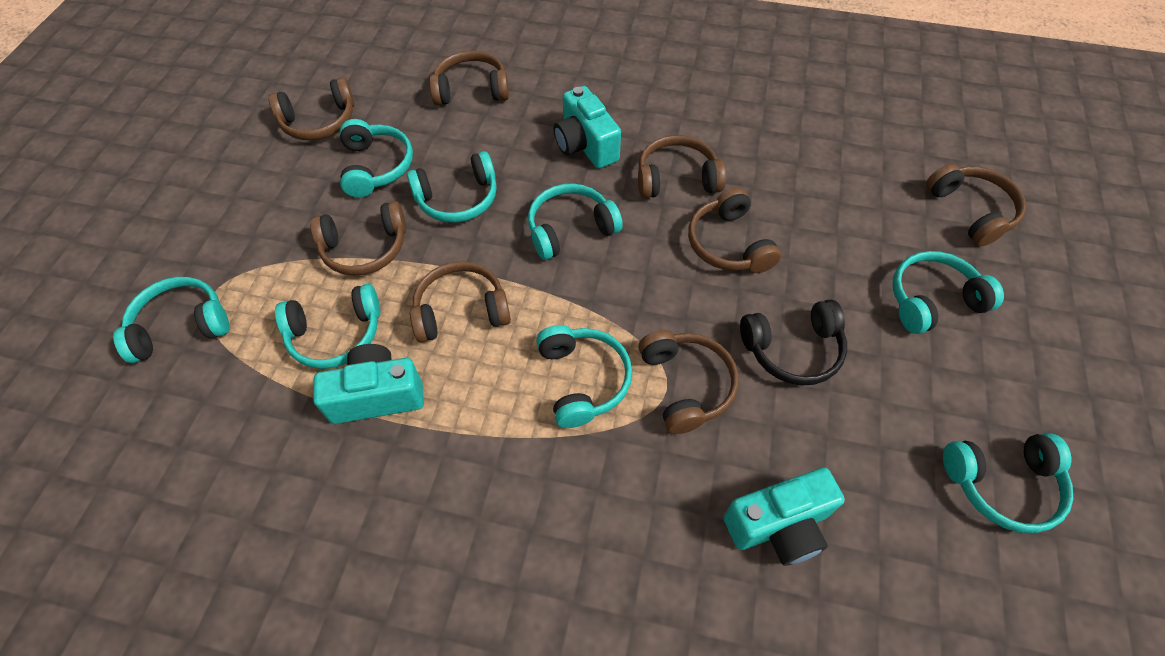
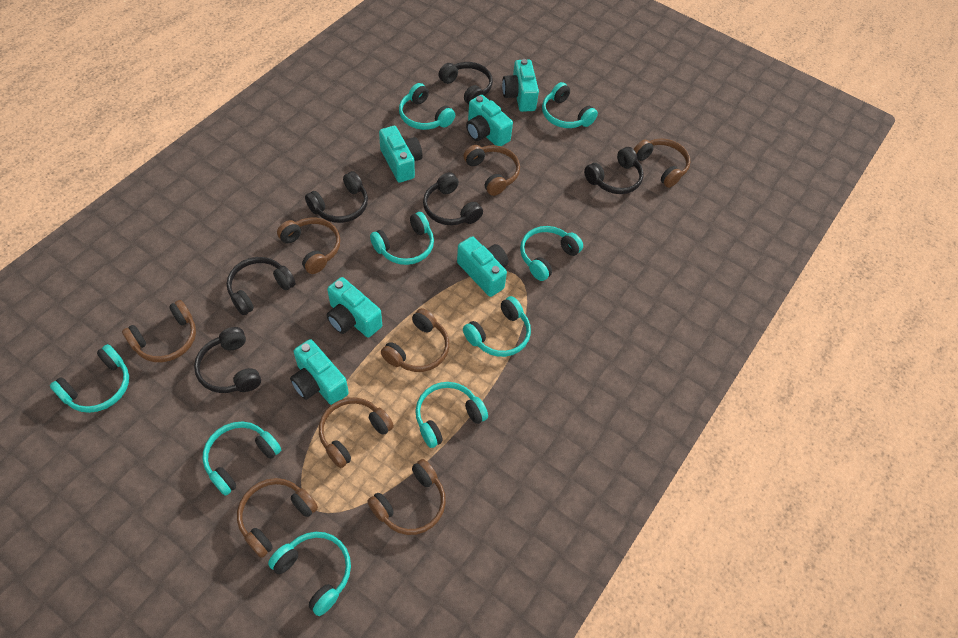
black headphones: [740,299,847,386] = 1 -> [194,327,261,393] [227,257,296,315] [305,171,368,223] [423,172,483,225] [438,62,493,105] [584,147,644,194] = 6
turquoise camera: [313,344,424,424] [554,86,621,169] [724,468,845,566] = 3 -> [290,339,349,405] [327,277,382,337] [379,126,423,183] [457,236,508,297] [466,95,513,146] [502,59,539,112] = 6
turquoise headphones: [113,277,229,363] [275,284,380,369] [340,119,413,198] [407,151,497,223] [528,184,623,260] [536,325,632,428] [892,251,1004,334] [943,433,1073,533] = 8 -> [50,344,129,413] [202,422,281,496] [268,532,351,616] [370,212,434,265] [399,83,455,130] [415,382,488,448] [463,296,531,357] [520,226,583,281] [542,82,598,128] = 9

